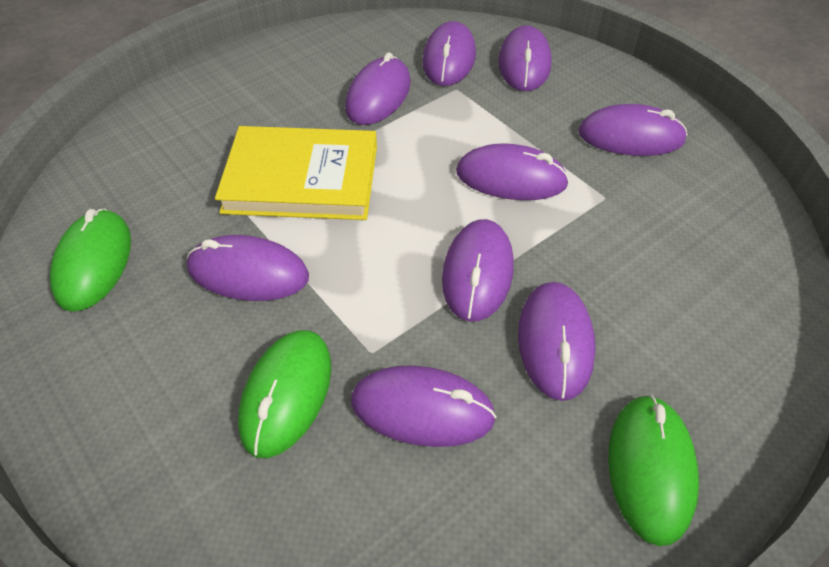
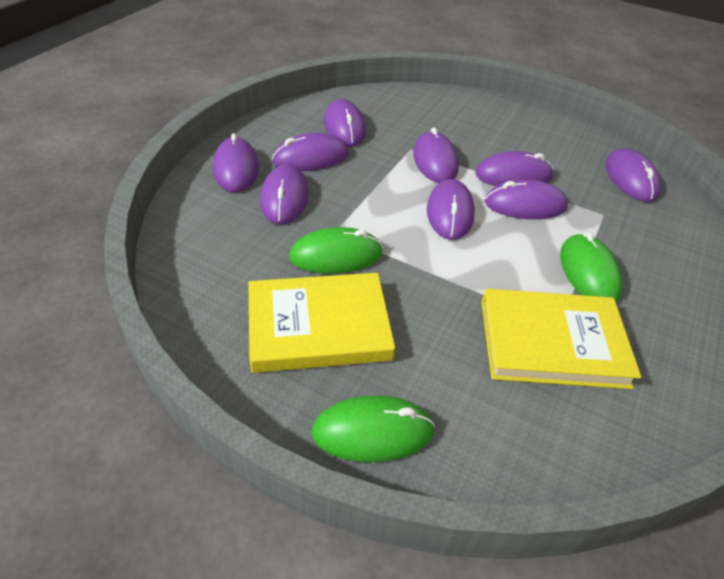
yellow book: [215,126,377,220] = 1 -> [248,273,395,373] [481,289,641,389] = 2

